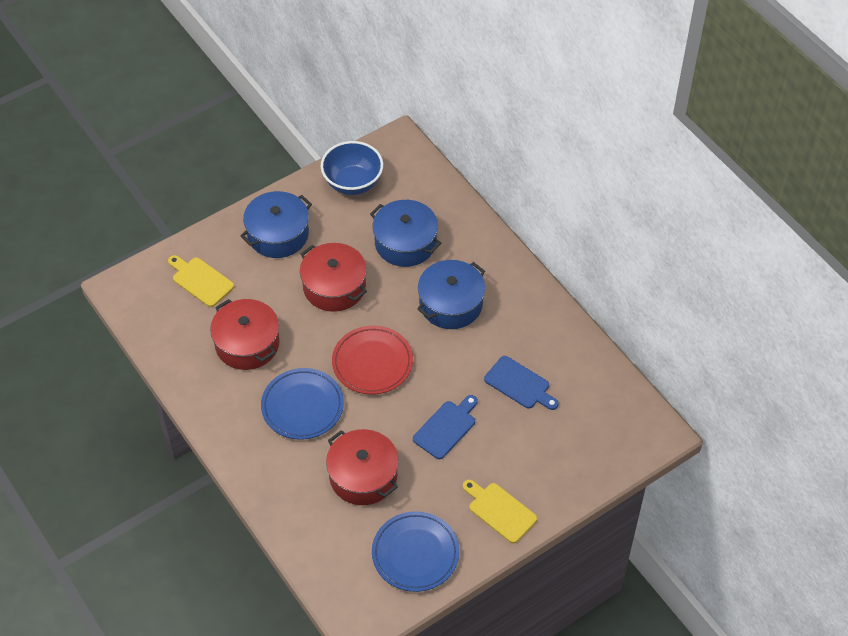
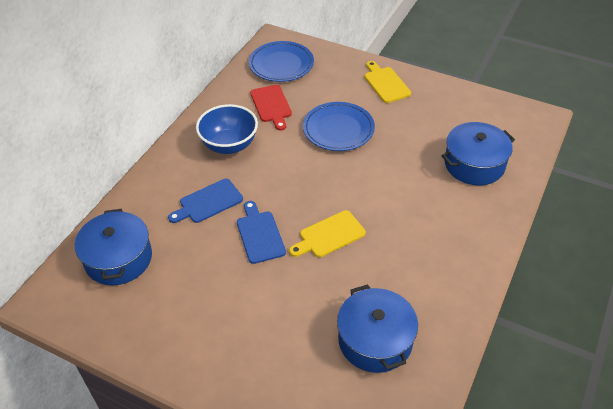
red cutting board: none = 0 -> [250,85,292,131] = 1
red plate: [332,326,413,395] = 1 -> none = 0
red pot: [210,299,280,370] [300,243,367,312] [326,429,399,505] = 3 -> none = 0

